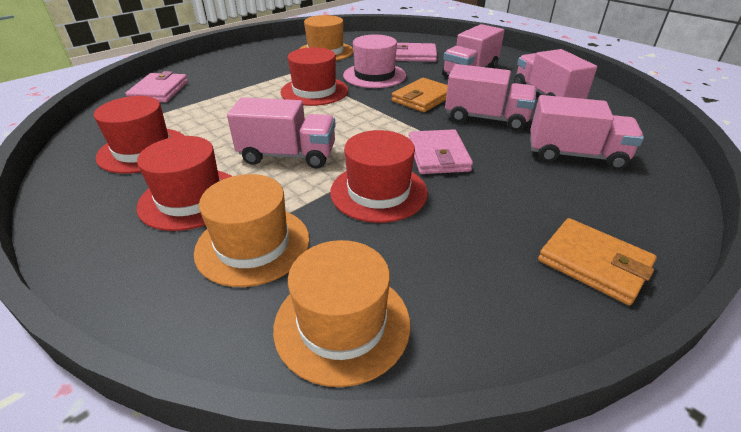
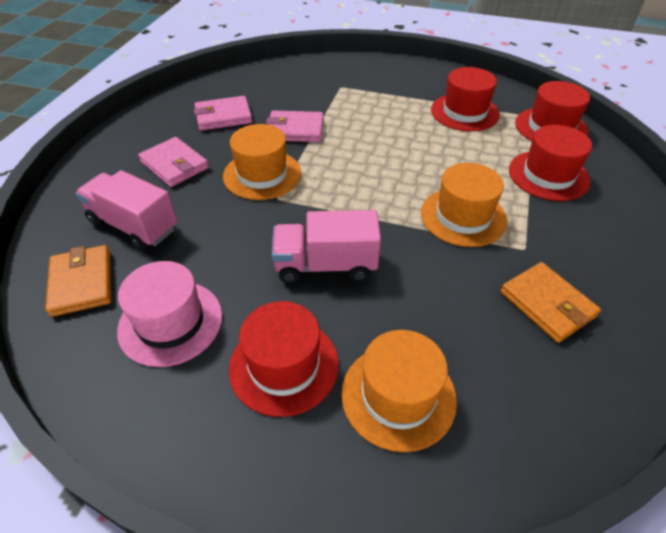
pink truck: [227,97,336,169] [442,24,504,77] [445,64,537,131] [514,49,597,99] [530,95,644,170] = 5 -> [75,170,177,250] [272,210,381,283] = 2

